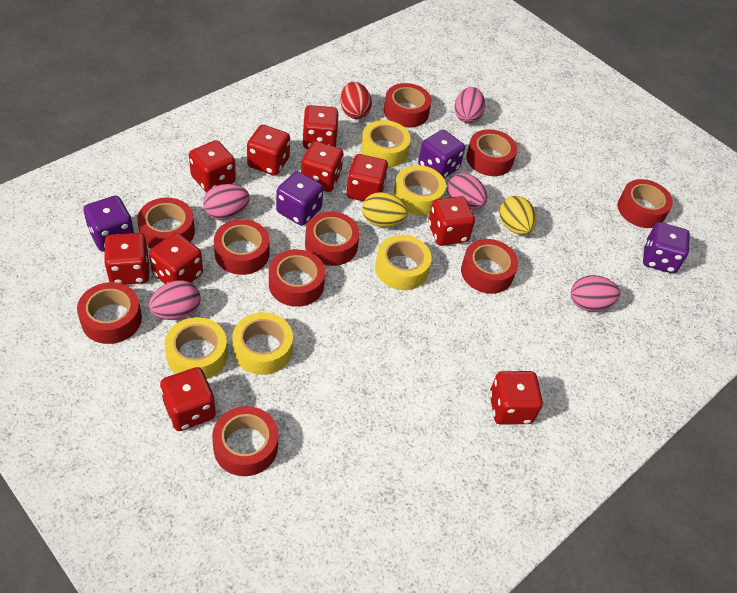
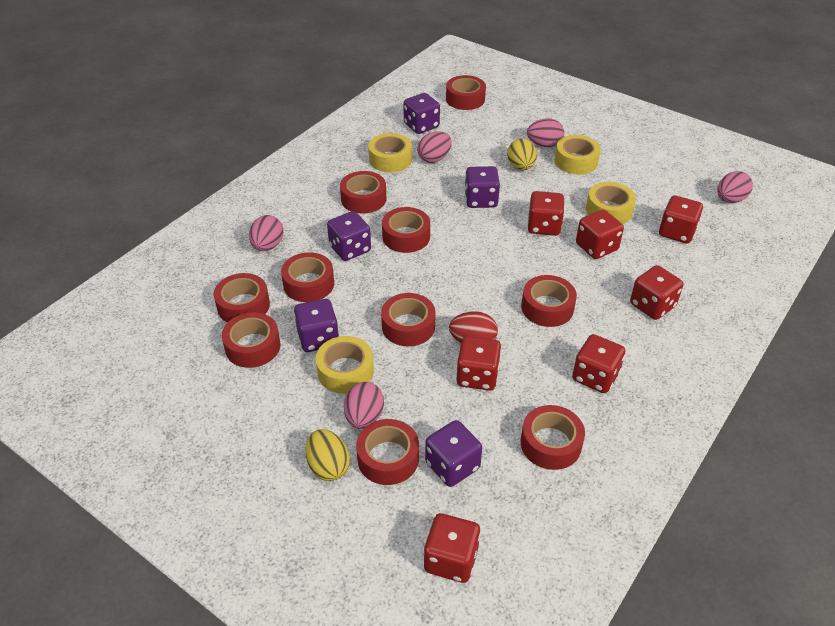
purple dice: [83,196,134,252] [276,171,323,226] [418,130,465,178] [643,222,690,274] = 4 -> [294,299,339,352] [327,211,371,261] [403,93,440,134] [425,420,482,487] [465,166,500,208] = 5
red dice: [104,233,149,285] [149,233,203,284] [160,367,216,431] [189,140,236,192] [247,125,290,176] [301,141,344,192] [303,105,339,149] [346,154,388,201] [428,196,475,246] [490,371,543,425] = 10 -> [424,513,480,583] [457,336,501,391] [527,191,565,236] [572,334,625,393] [576,210,624,259] [630,265,683,320] [659,196,703,243] = 7
yellow tape: [164,317,228,379] [232,312,293,375] [361,120,411,167] [375,235,432,290] [393,165,446,215] = 5 -> [316,336,374,394] [368,133,412,172] [555,135,601,174] [586,182,636,224] = 4

